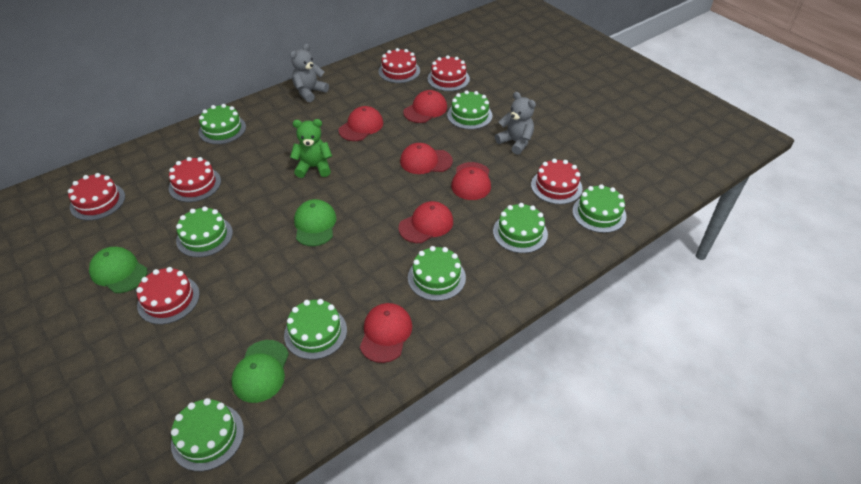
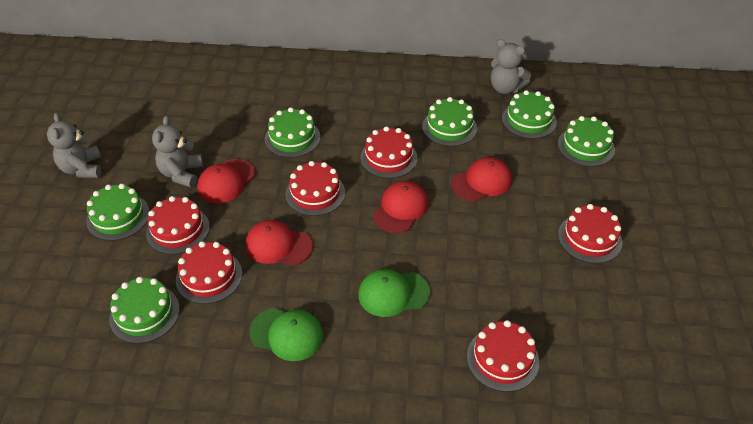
green cake: [171,398,244,471] [176,206,233,257] [199,104,246,144] [284,299,347,360] [408,246,466,301] [447,90,492,129] [493,203,548,253] [572,184,627,233] = 8 -> [86,184,150,241] [109,277,180,344] [265,108,320,158] [422,97,477,146] [502,90,557,139] [558,116,615,167] = 6
green cap: [89,247,147,293] [231,340,289,403] [294,199,337,246] = 3 -> [249,308,323,361] [358,269,430,317] = 2
green teddy bear: [290,119,332,178] = 1 -> none = 0
grey teddy bear: [290,44,329,102] [495,92,536,155] = 2 -> [47,112,101,178] [152,116,203,188] [491,39,531,94] = 3
red cap: [338,106,383,141] [360,303,412,363] [399,201,453,243] [400,143,453,174] [403,90,447,123] [451,162,491,200] = 6 -> [197,159,255,204] [246,220,313,266] [373,181,428,233] [451,157,512,201] = 4

